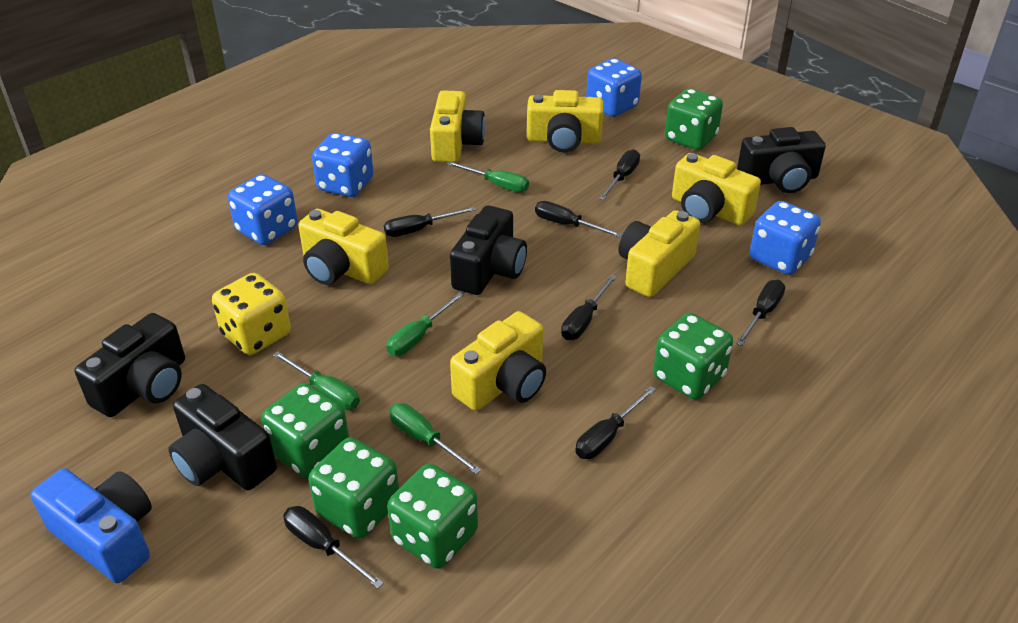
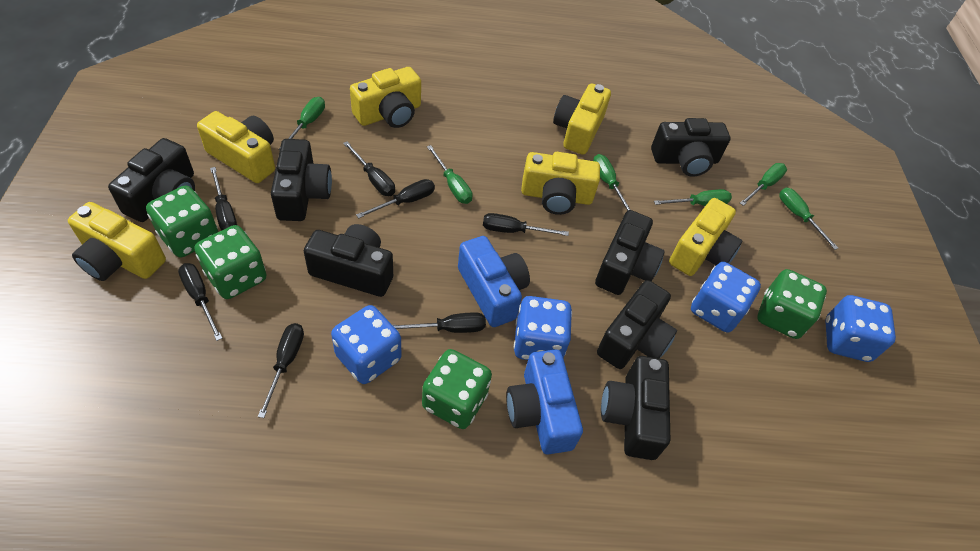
black camera: [74,313,185,417] [168,384,277,490] [450,205,527,295] [737,127,826,193] = 4 -> [108,138,195,222] [271,139,332,221] [304,224,393,297] [595,210,665,295] [597,280,677,369] [601,356,670,460] [651,118,731,177] = 7
blue camera: [30,468,152,583] = 1 -> [458,236,530,327] [506,349,583,454] = 2
green dice: [261,383,349,478] [308,437,399,539] [387,464,478,569] [653,313,733,400] [665,88,723,150] = 5 -> [146,185,218,258] [195,225,267,299] [422,349,492,429] [757,269,827,339] = 4
green screwdriver: [273,351,360,410] [386,292,464,356] [389,403,481,474] [447,161,529,192] = 4 -> [279,97,325,150] [427,145,473,204] [593,154,630,211] [654,189,732,206] [740,163,787,206] [779,187,838,250] = 6
yellow dice: [212,273,291,355] = 1 -> none = 0

